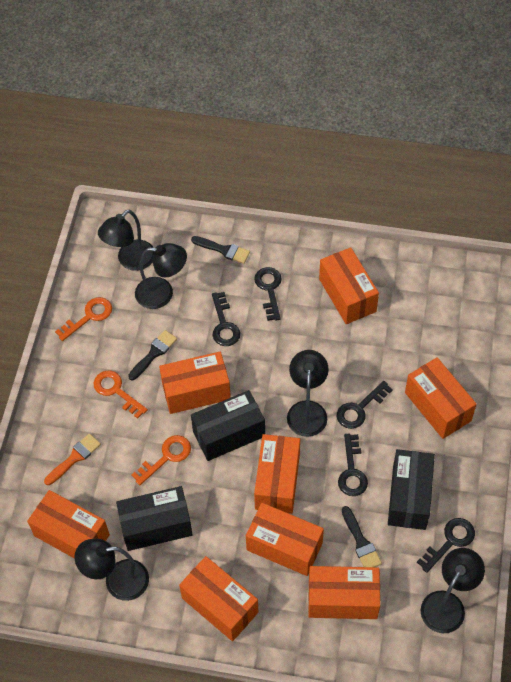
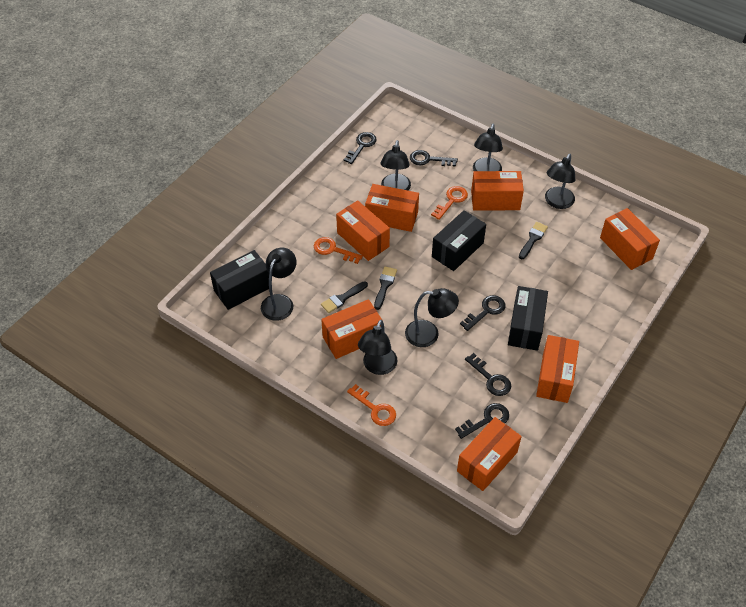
black lamp: [74,539,149,601] [98,210,155,271] [135,243,187,309] [287,350,329,437] [420,548,485,633] = 5 -> [261,248,296,321] [358,320,397,375] [381,140,411,190] [405,288,459,347] [473,124,503,171] [545,154,575,209] = 6
orange box: [27,490,110,559] [159,352,231,414] [179,556,258,641] [246,503,324,576] [254,434,300,514] [308,566,380,619] [319,247,379,324] [405,357,477,439] = 8 -> [321,299,383,359] [336,200,390,261] [365,184,419,232] [457,417,522,491] [471,171,524,210] [536,335,579,403] [600,208,660,270] = 7
orange brush: [44,433,101,485] = 1 -> none = 0

